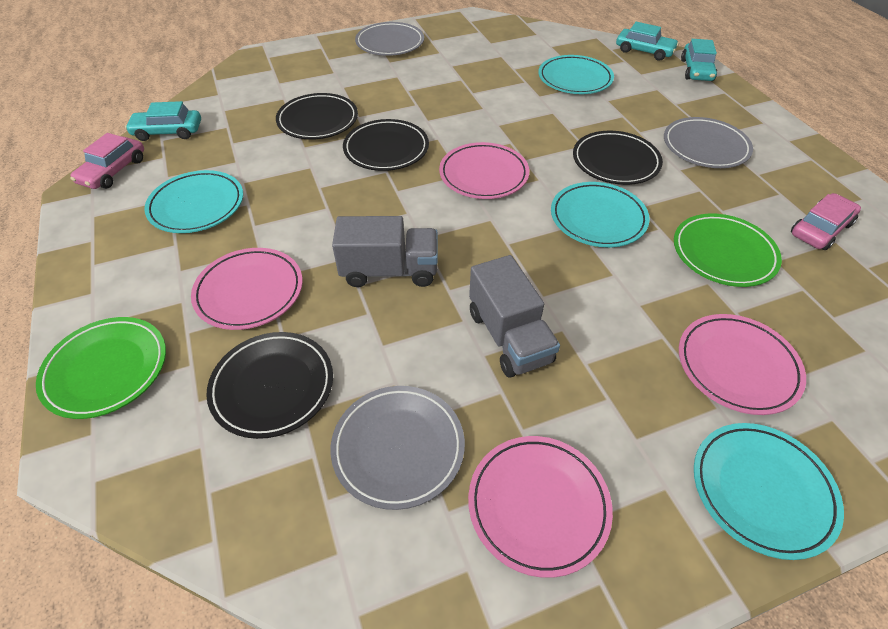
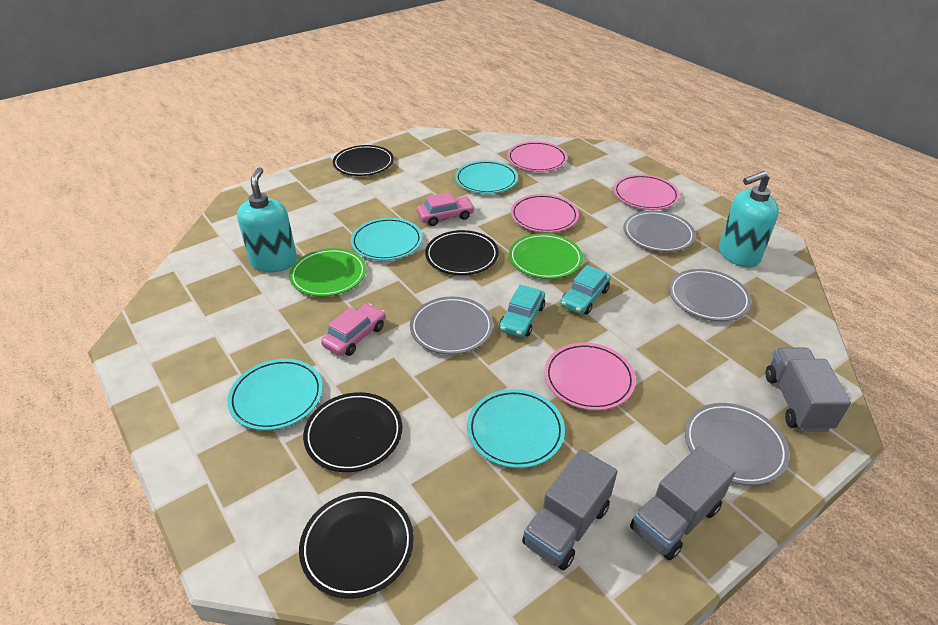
grey plate: [331,386,465,510] [355,22,424,56] [664,117,753,168] = 3 -> [410,297,493,355] [623,211,696,252] [669,269,751,321] [685,403,790,485] = 4
grey truck: [332,216,438,287] [469,255,560,377] = 2 -> [522,449,618,570] [630,446,735,560] [765,348,851,432] = 3
turquoise car: [125,101,201,141] [616,22,679,61] [681,39,717,81] = 3 -> [499,284,545,337] [560,265,611,314] = 2
turquoise soap dispenser: none = 0 -> [237,167,297,272] [719,171,779,267] = 2

